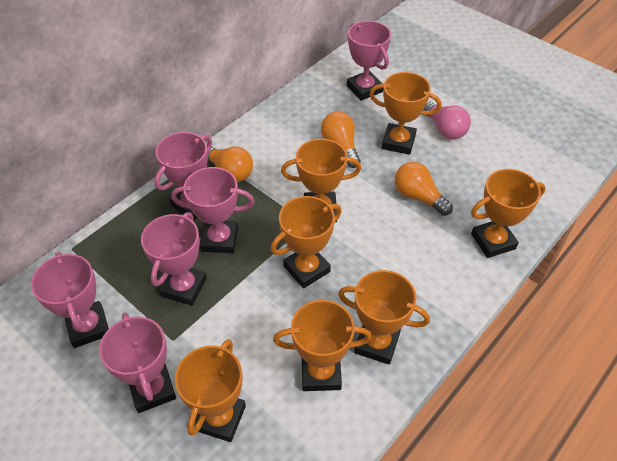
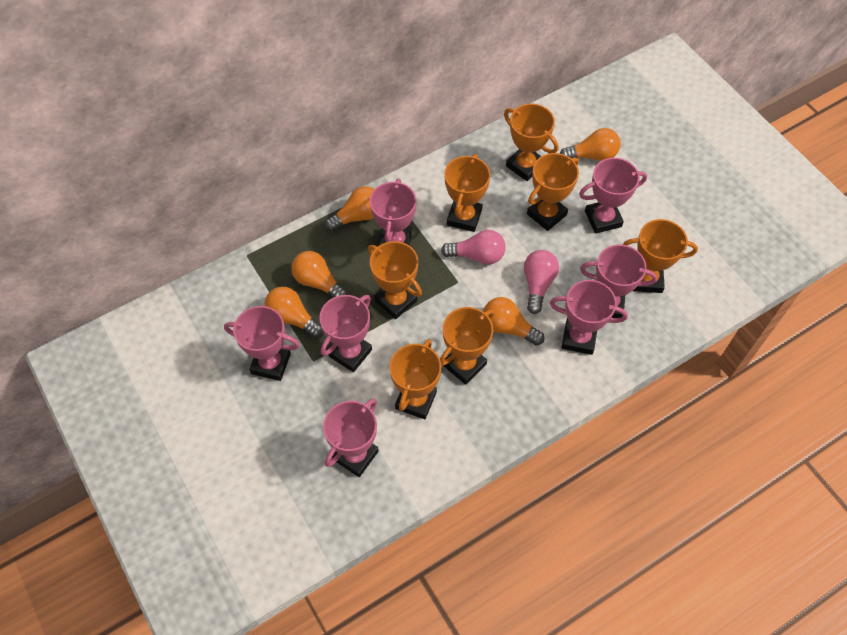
orange light bulb: [208,147,253,182] [321,111,360,168] [395,162,453,216] = 3 -> [265,287,323,338] [291,251,348,297] [325,186,374,231] [483,297,544,346] [560,128,621,161] = 5
pink light bulb: [424,101,471,140] = 1 -> [441,230,506,265] [524,250,559,314] = 2
pink trophy: [31,252,109,348] [99,312,176,413] [141,212,207,306] [154,132,212,220] [171,167,255,253] [347,21,391,101] = 6 -> [224,306,300,381] [319,295,372,372] [323,398,379,477] [370,178,416,246] [550,280,628,355] [579,158,647,234] [580,244,657,318] = 7

